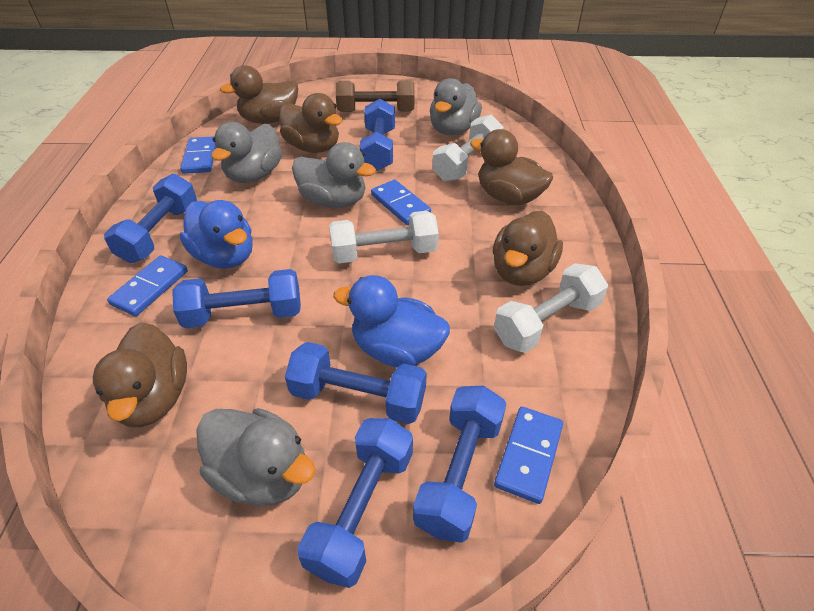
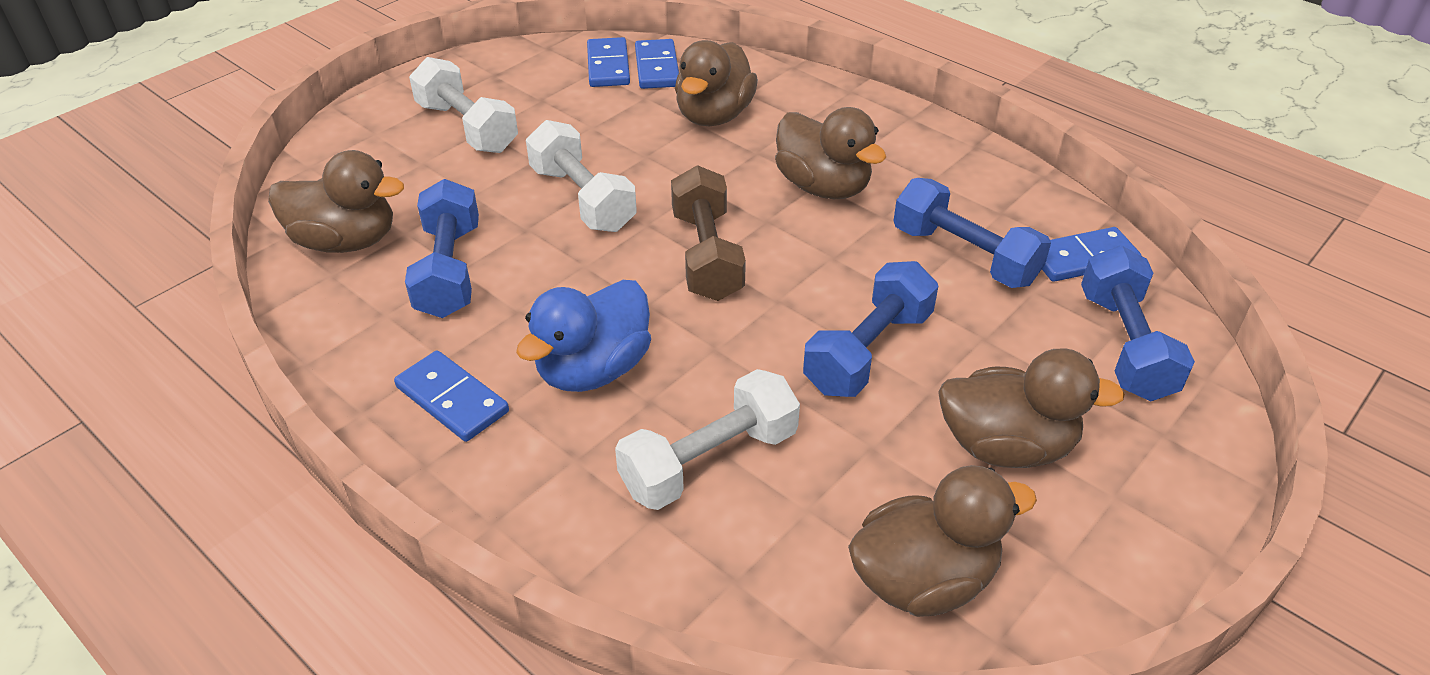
blue duck: [180,200,253,269] [333,275,450,367] = 2 -> [516,280,651,392] = 1
blue dumbbell: [104,174,197,263] [172,269,301,328] [285,342,427,424] [297,418,413,588] [360,99,395,171] [413,386,506,543] = 6 -> [405,179,479,318] [803,261,938,397] [893,178,1051,288] [1081,246,1195,401] = 4
grey duck: [196,408,316,506] [211,122,282,183] [292,142,376,208] [430,78,482,135] = 4 -> none = 0

